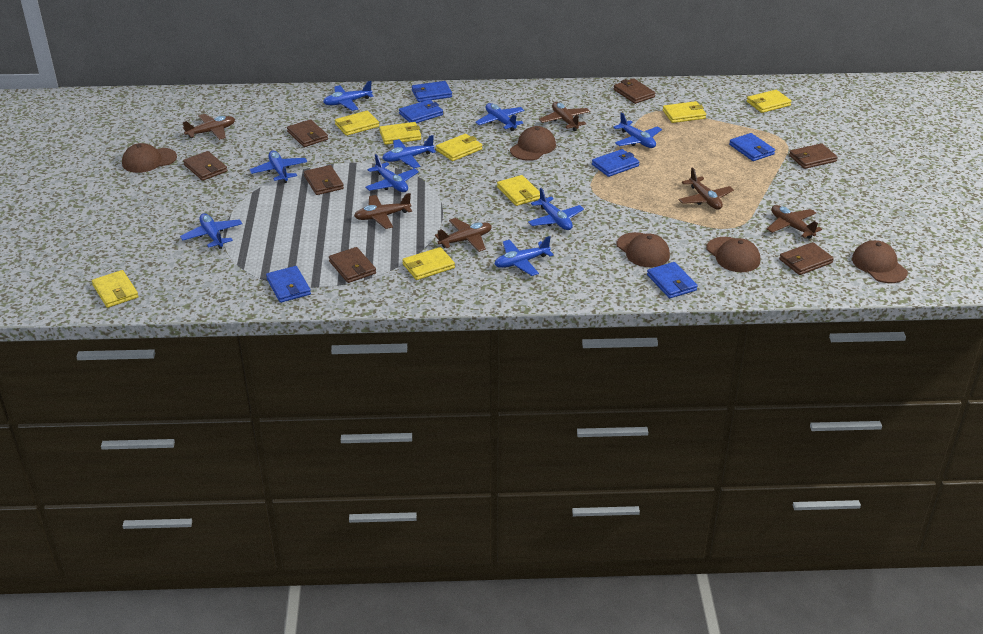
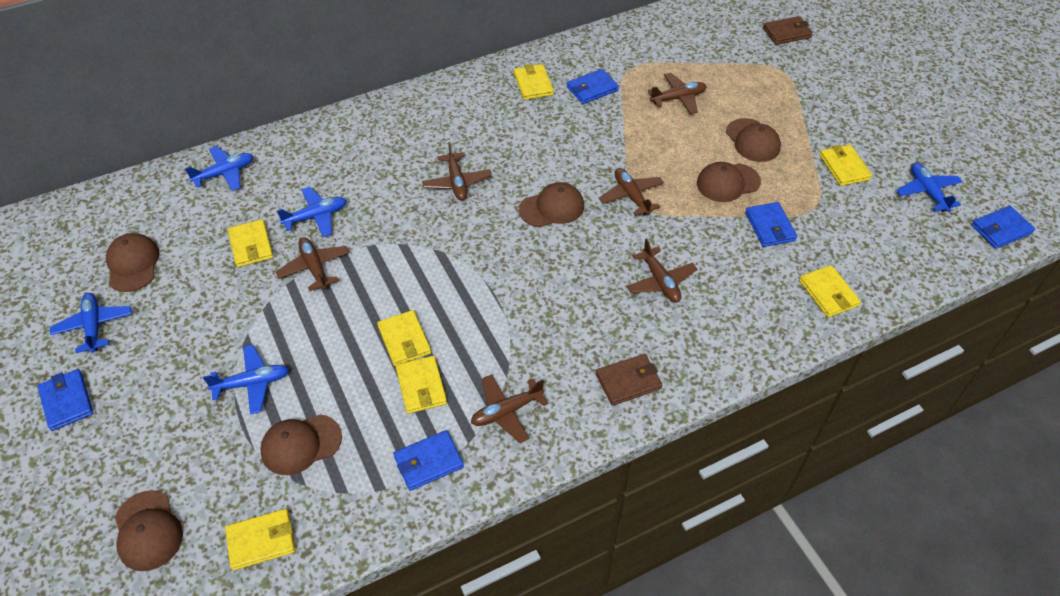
blue plane: [180,213,242,249] [249,151,307,183] [323,81,374,111] [365,154,419,192] [382,135,436,168] [475,103,525,131] [495,236,554,276] [528,188,584,230] [613,112,662,148] = 9 -> [50,293,132,353] [185,146,253,191] [203,345,289,414] [277,187,347,237] [896,163,962,212] = 5
blue wallet: [266,266,311,303] [399,99,443,123] [412,81,452,102] [592,149,639,177] [647,262,698,298] [729,133,775,161] = 6 -> [37,369,93,431] [394,430,464,491] [567,69,619,104] [745,202,797,247] [971,206,1035,249] = 5
brown cap: [122,143,177,173] [510,126,556,161] [617,232,670,267] [706,237,760,272] [852,240,908,283] = 5 -> [106,233,160,292] [115,490,183,571] [260,414,342,475] [519,182,584,227] [697,162,761,202] [726,118,781,162] = 6
brown wallet: [183,151,227,181] [287,119,328,147] [304,165,344,195] [329,247,376,283] [613,78,655,104] [779,242,834,275] [789,143,837,169] = 7 -> [596,354,662,406] [763,16,813,45] = 2
yellow wallet: [92,270,139,308] [335,110,379,136] [379,122,421,145] [402,247,455,280] [436,134,482,161] [497,175,540,206] [663,101,706,123] [747,90,792,113] = 8 -> [225,509,295,570] [228,219,273,267] [377,310,431,366] [395,356,447,414] [514,64,554,100] [799,265,861,317] [820,145,872,186] = 7

